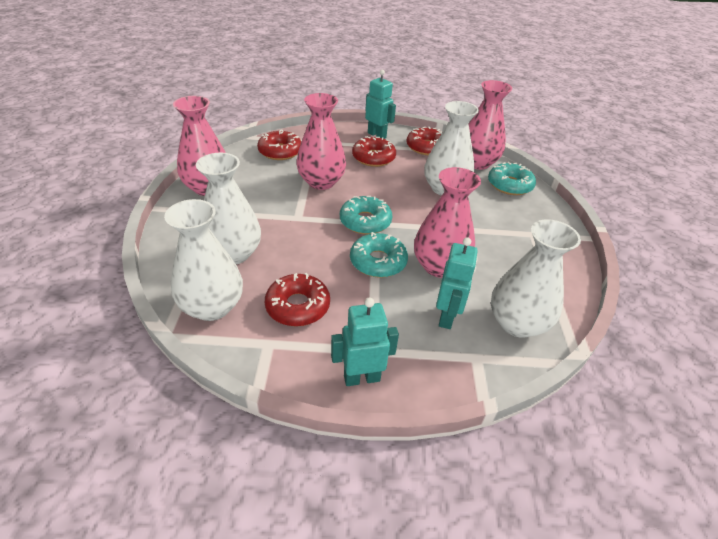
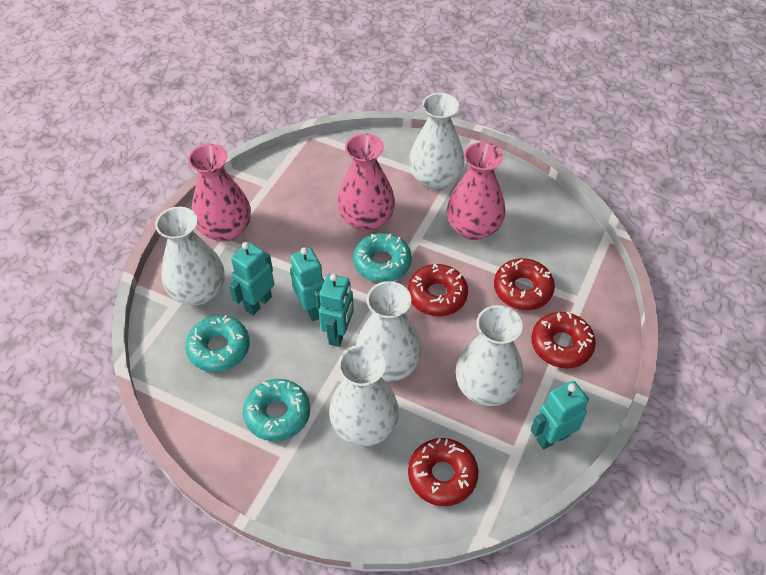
pink vase: [173,96,226,196] [296,93,346,190] [414,167,481,278] [469,80,512,170] = 4 -> [188,144,251,242] [337,133,395,231] [447,142,505,240] = 3
turquoise robot: [331,298,399,386] [365,70,396,139] [436,237,478,329] = 3 -> [229,242,274,315] [290,247,325,321] [319,273,354,347] [531,381,589,450] = 4
white vase: [164,199,243,321] [196,153,261,264] [425,101,479,196] [491,219,581,338] = 4 -> [155,207,225,305] [329,345,399,446] [356,281,422,382] [409,93,465,190] [456,305,524,406] = 5

